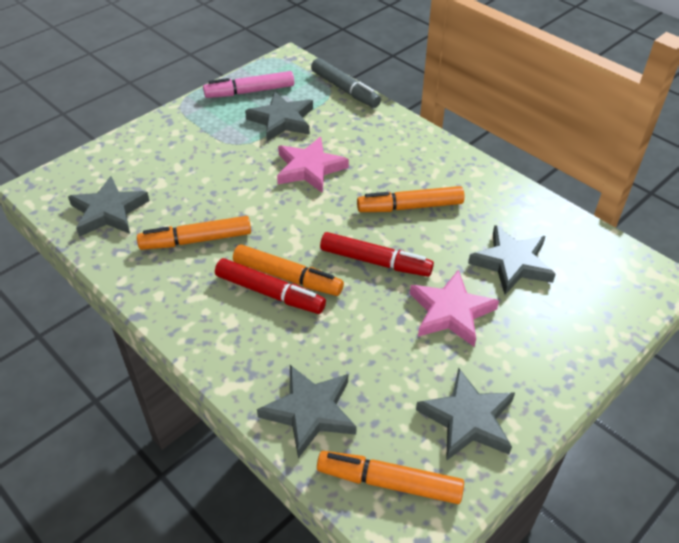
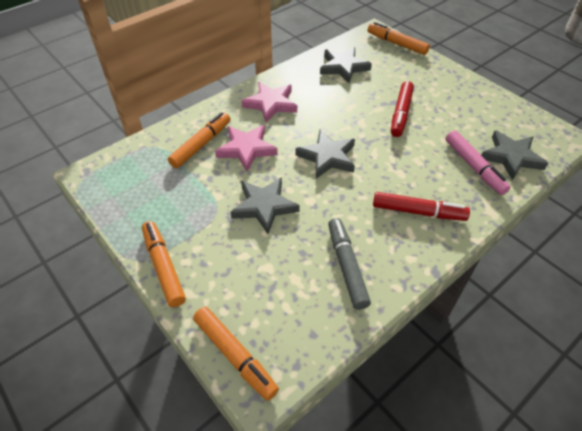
grey star: [68,176,150,237] [245,91,313,141] [257,365,357,458] [416,367,515,461] [468,225,556,295] = 5 -> [230,177,300,234] [295,130,355,179] [320,47,372,83] [481,130,548,180] = 4

